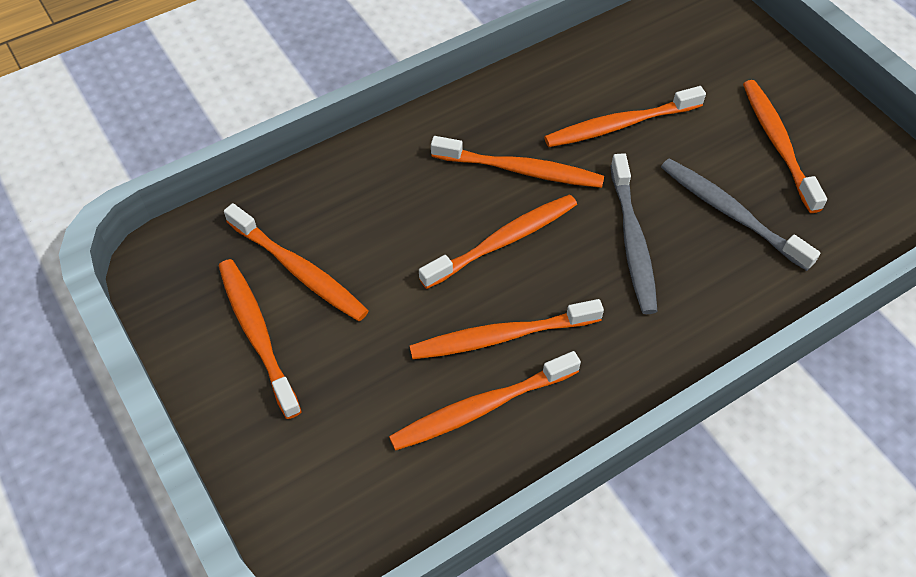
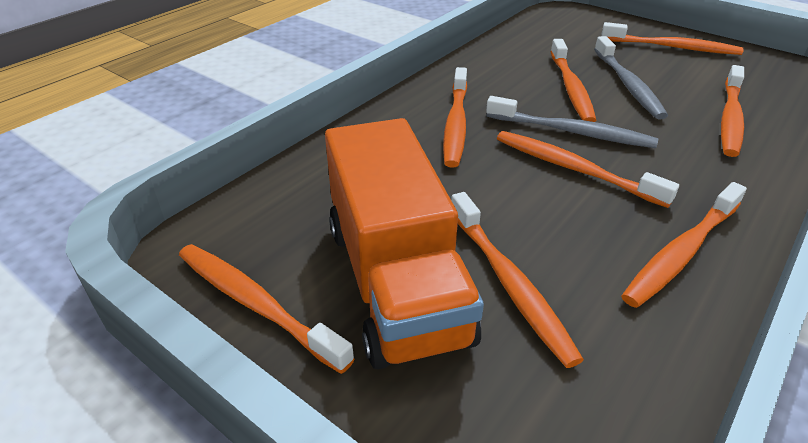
orange truck: none = 0 -> [325,118,484,369] = 1

